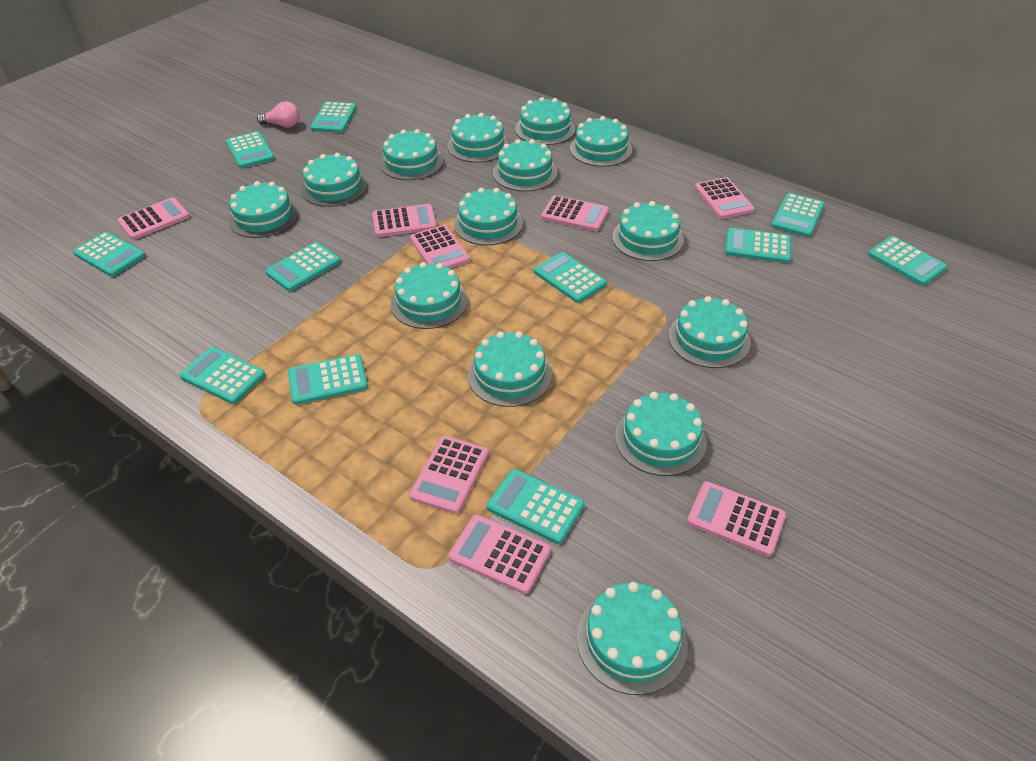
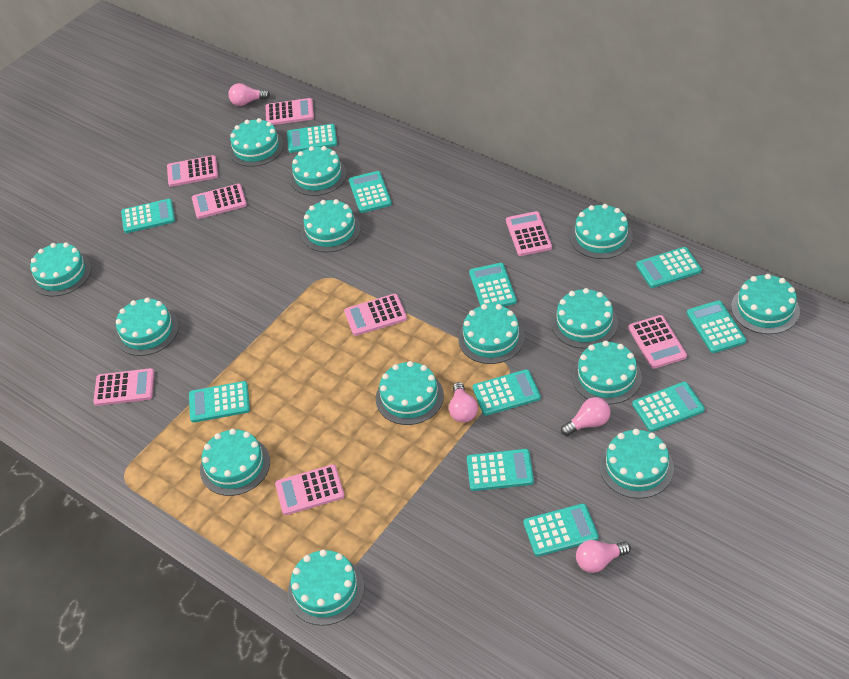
pink light bulb: [257,101,300,128] = 1 -> [228,83,270,106] [449,382,478,423] [561,397,611,436] [576,540,631,573] = 4

